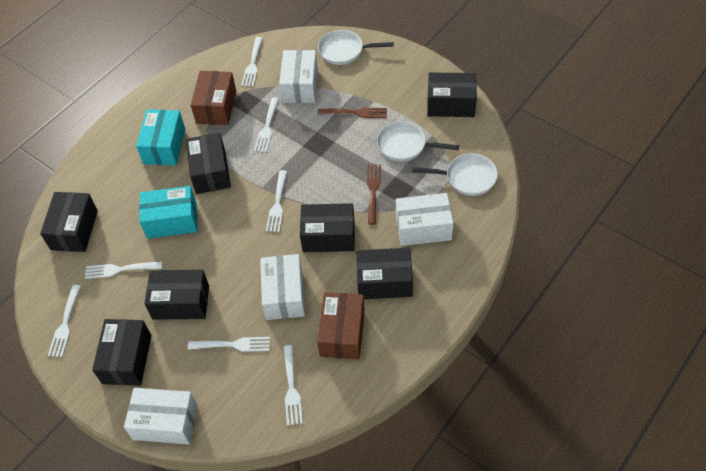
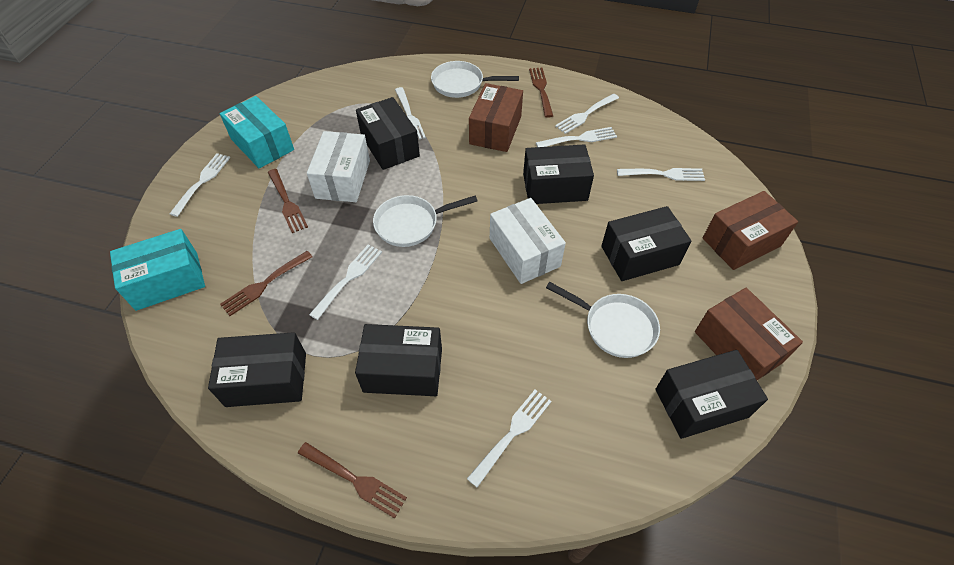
black box: [40,192,98,252] [92,319,151,386] [144,270,209,320] [186,133,231,194] [300,203,355,252] [356,248,413,299] [427,72,477,117] = 7 -> [208,332,306,407] [355,324,442,396] [356,97,420,170] [523,144,594,204] [601,206,691,281] [655,350,768,439] = 6
brown box: [191,71,236,125] [317,292,365,360] = 2 -> [469,83,523,152] [695,288,803,380] [703,191,798,270] = 3
brown fork: [318,108,387,118] [367,164,381,225] = 2 -> [220,251,313,316] [268,169,308,233] [298,442,407,518] [529,68,553,118] = 4
white box: [124,388,198,445] [260,254,305,320] [279,50,318,103] [396,193,453,246] = 4 -> [307,131,370,202] [490,198,566,284] = 2

